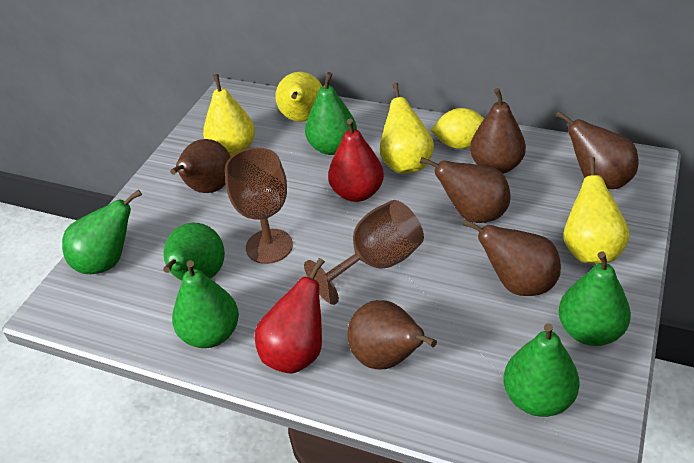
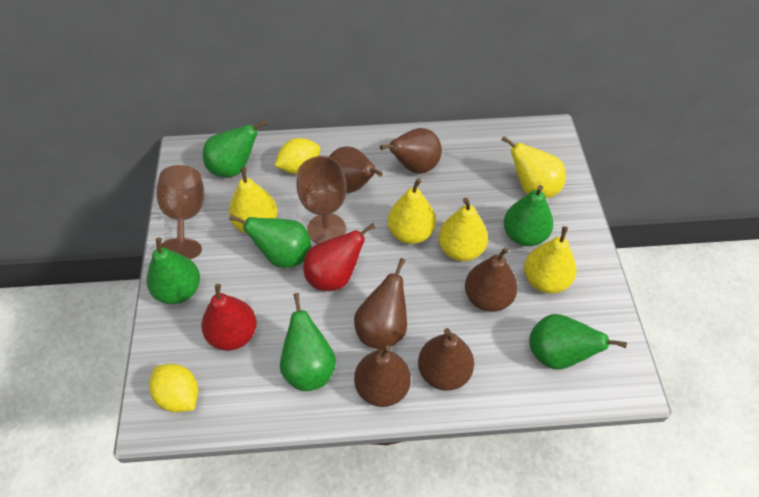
yellow lemon: [431,108,484,149] = 1 -> [149,364,198,412] [274,138,320,174] = 2
yellow pear: [203,74,255,157] [276,72,322,122] [380,83,434,174] [564,157,630,263] = 4 -> [229,167,278,233] [387,178,436,244] [438,198,488,261] [501,136,566,199] [524,226,576,293] = 5

